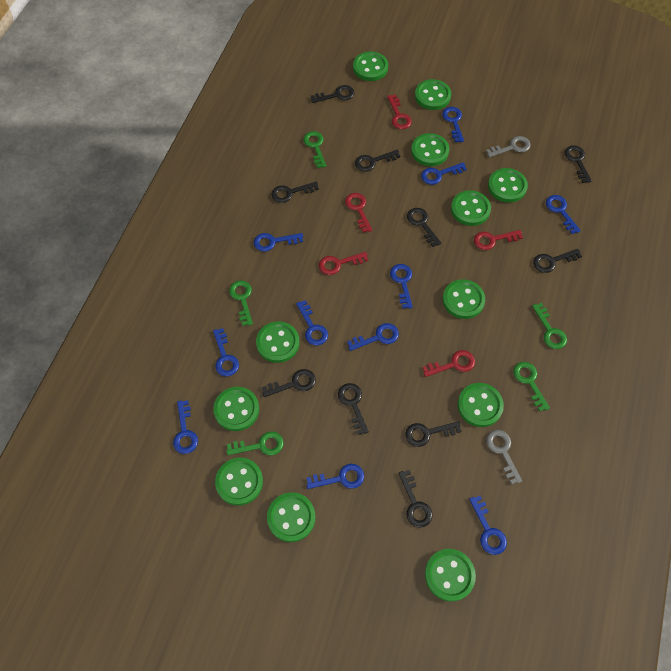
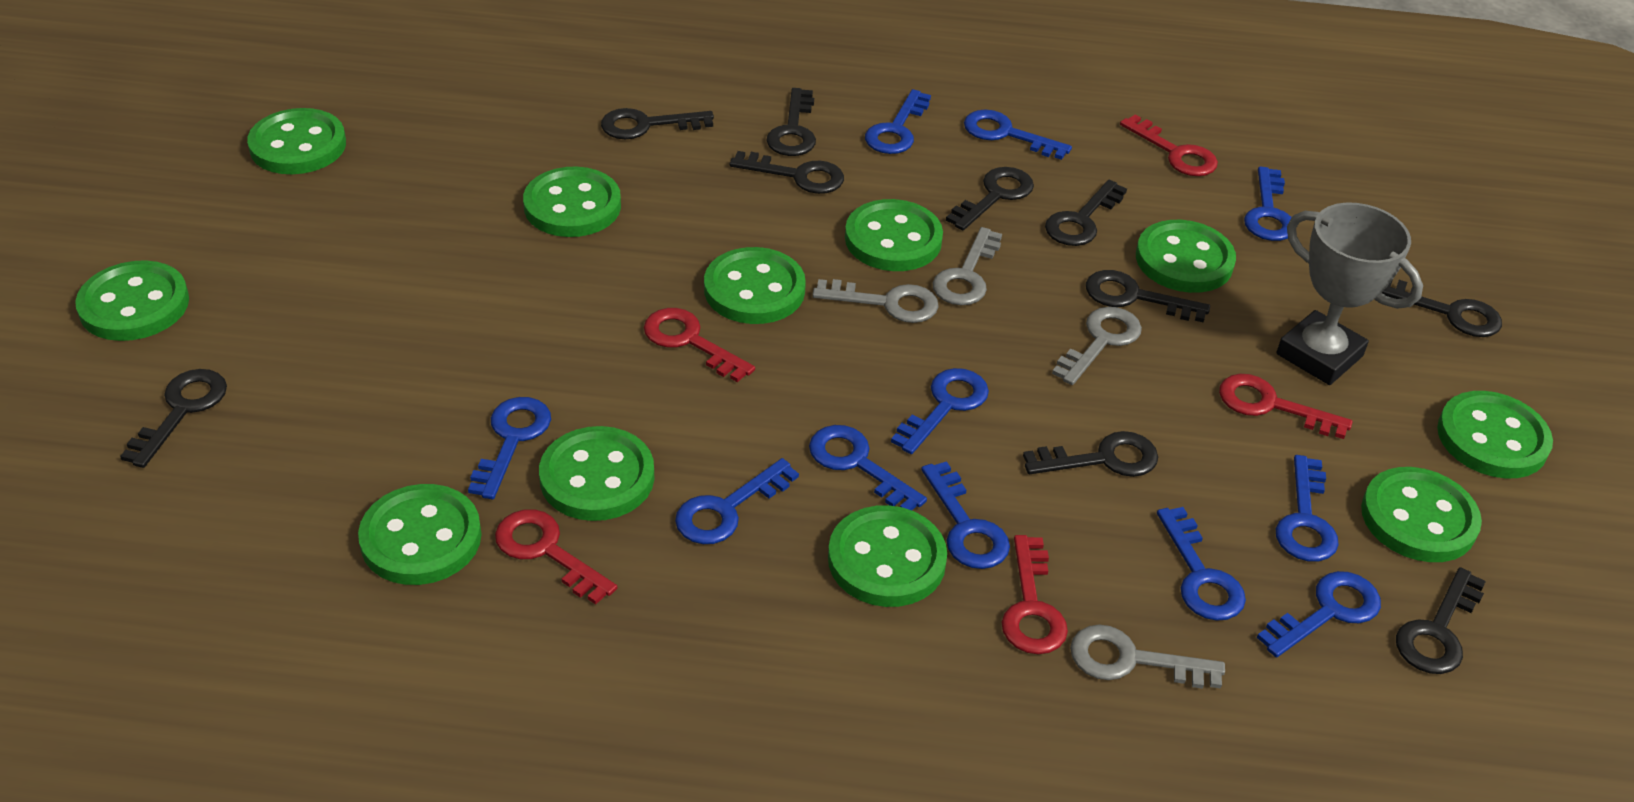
green button: [213,387,259,431] [215,457,263,506] [256,321,300,363] [267,492,315,542] [353,51,388,81] [411,133,449,166] [415,79,451,110] [425,549,476,602] [443,279,485,319] [451,190,491,226] [457,383,504,427] [488,168,528,203] = 12 -> [75,260,189,341] [247,108,346,174] [358,484,482,585] [523,167,621,237] [539,426,654,521] [704,247,806,324] [828,505,947,607] [845,199,943,271] [1136,220,1236,293] [1361,467,1482,562] [1437,391,1553,478] = 11
green key: [226,431,284,455] [229,280,253,326] [303,131,326,168] [513,362,550,411] [532,303,567,349] = 5 -> none = 0
grey key: [486,136,531,158] [486,430,522,485] = 2 -> [812,279,939,323] [932,227,1002,305] [1052,307,1142,385] [1070,624,1225,689] = 4
grey trophy: none = 0 -> [1276,202,1423,385] = 1

